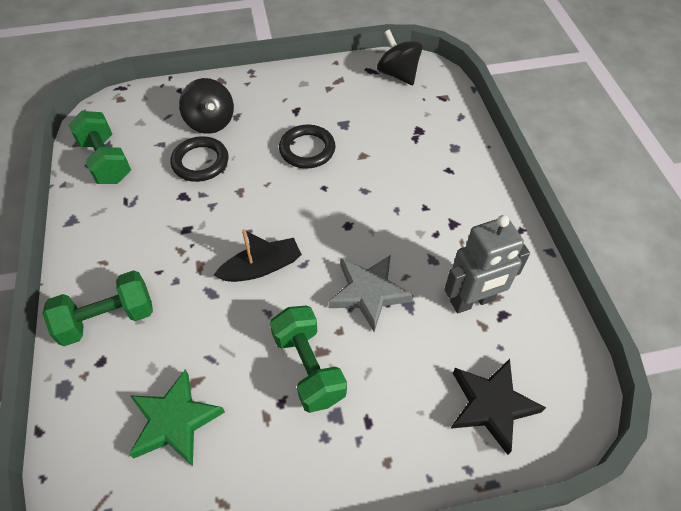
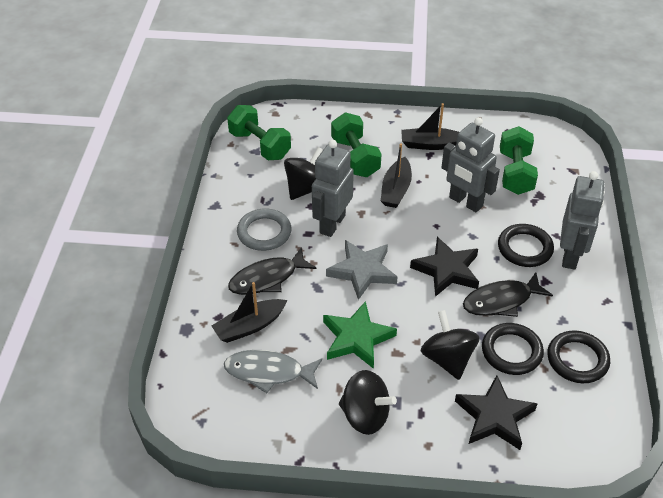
black boat: [213,229,302,282] = 1 -> [212,282,288,343] [381,143,412,208] [401,103,459,150] = 3
black fish: none = 0 -> [228,247,317,295] [463,272,553,317] = 2
black ring: [170,136,228,182] [279,125,335,169] = 2 -> [482,323,544,375] [498,224,554,267] [547,330,610,383] = 3
black spinning top: [179,78,234,134] [377,29,422,85] = 2 -> [284,147,323,200] [339,370,397,435] [421,310,480,380] = 3
black star: [451,359,546,455] = 1 -> [410,237,479,297] [455,375,538,450] = 2
grey fish: none = 0 -> [224,350,322,393] = 1
grey ring: none = 0 -> [237,209,291,251] = 1
grey robot: [444,215,530,313] = 1 -> [312,140,354,237] [441,117,500,212] [560,171,605,270] = 3

